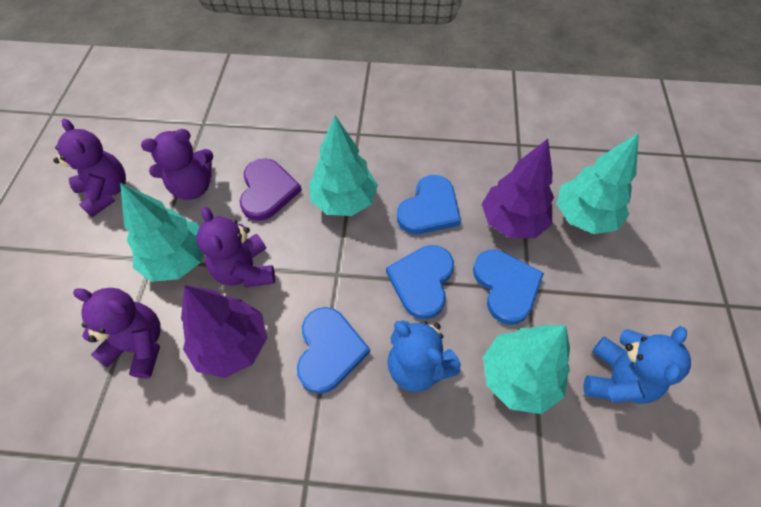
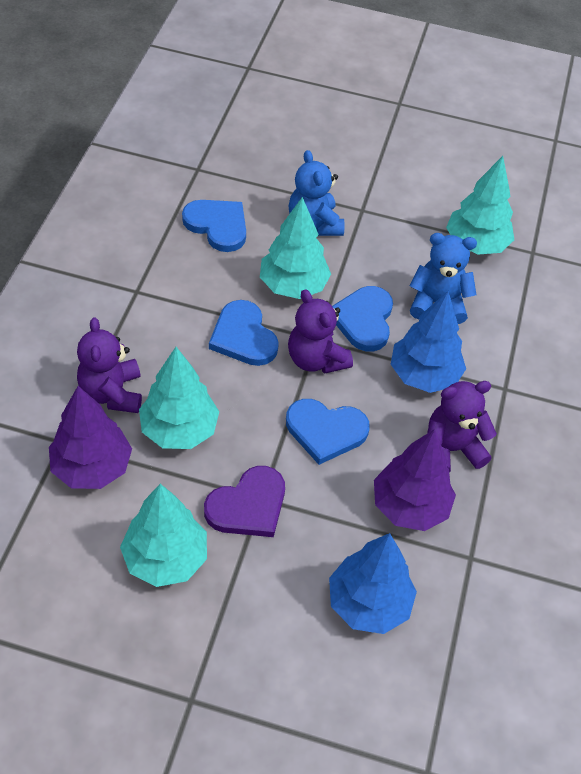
blue tree: none = 0 -> [329,533,417,634] [391,291,466,393] = 2
purple teddy bear: [53,119,126,217] [73,288,161,378] [141,129,213,200] [196,207,275,287] = 4 -> [77,317,142,413] [288,289,353,374] [427,381,497,473] = 3

